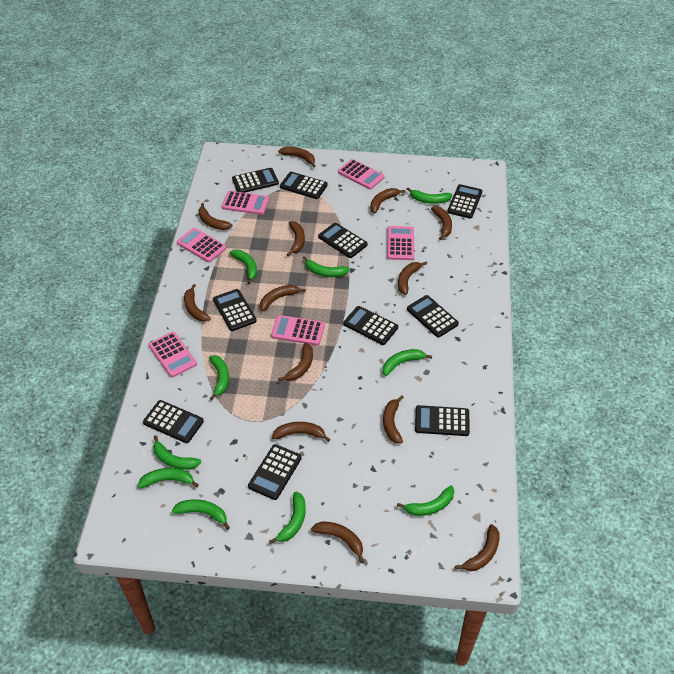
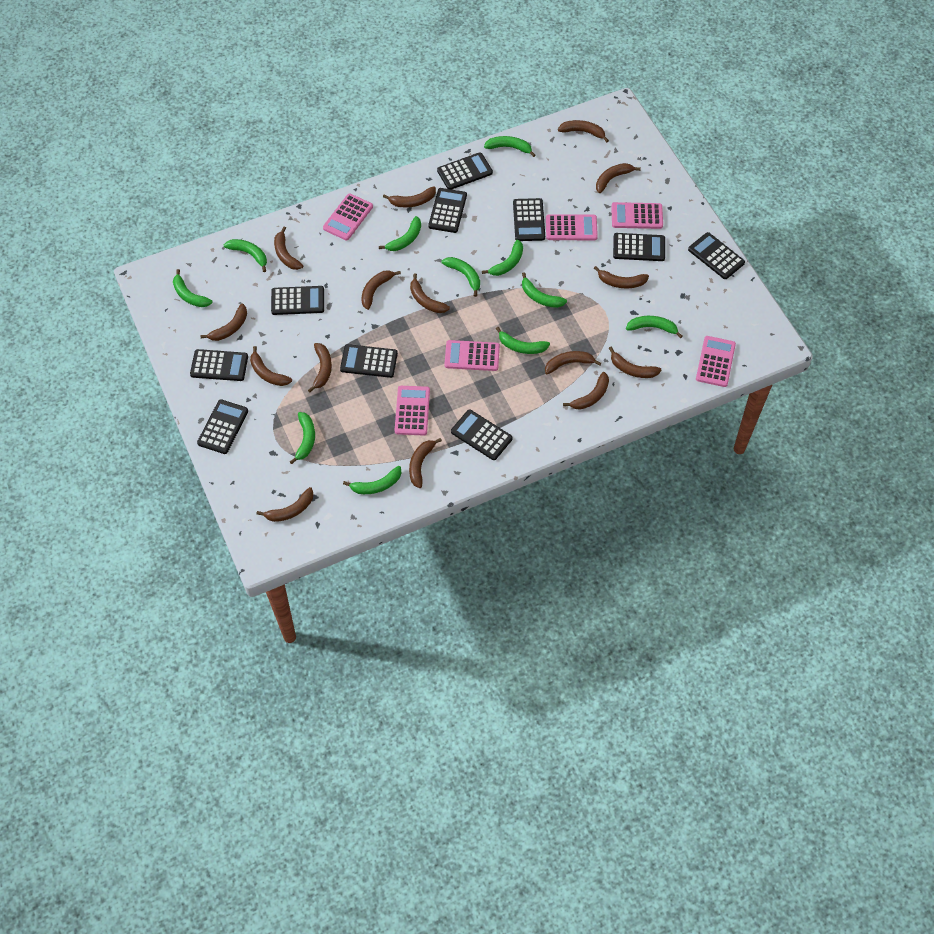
brown banana: [184,284,211,322] [198,203,232,230] [260,285,306,311] [272,422,330,442] [278,146,315,168] [278,343,313,381] [287,221,305,256] [311,522,364,563] [370,188,406,213] [383,395,404,444] [398,261,427,295] [431,206,452,240] [455,524,500,571] = 13 -> [200,304,247,341] [250,346,292,386] [257,487,314,522] [274,227,303,270] [308,343,332,392] [361,270,401,310] [383,186,436,208] [409,438,442,488] [410,273,450,313] [545,351,601,374] [558,120,609,142] [563,372,609,410] [594,266,649,288] [596,163,641,193] [609,347,661,378] = 15
green banana: [138,468,199,489] [153,435,201,470] [172,499,230,530] [209,355,229,400] [229,250,257,284] [269,492,306,544] [303,256,350,277] [383,349,432,376] [397,485,454,516] [407,187,452,204] = 10 -> [173,269,213,307] [224,239,267,272] [290,412,315,464] [343,466,401,494] [379,216,421,251] [442,257,480,297] [482,240,523,276] [484,136,536,157] [496,327,550,354] [522,272,567,308] [626,316,683,338] = 11

